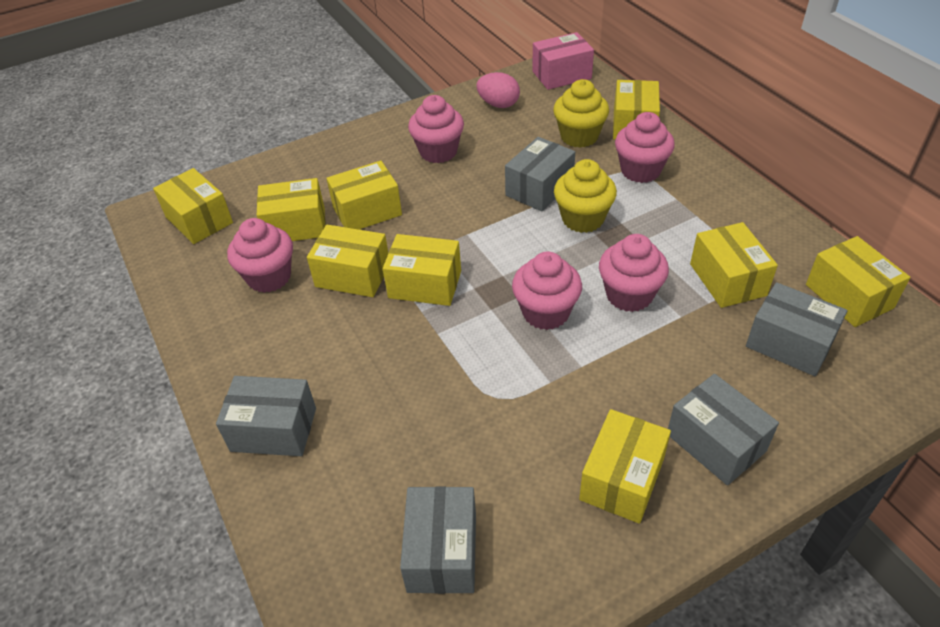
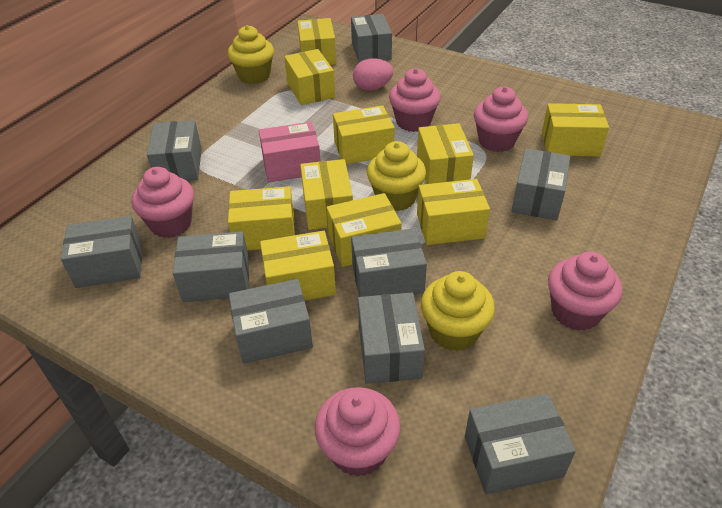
grey box: [216,376,316,456] [400,486,476,594] [505,137,575,211] [668,374,779,485] [746,282,847,376] = 5 -> [61,216,142,288] [147,120,202,181] [173,231,249,302] [229,279,313,364] [351,14,392,63] [351,228,427,297] [358,293,425,384] [465,394,576,494] [512,148,570,220] = 9
yellow box: [153,168,233,244] [257,178,325,241] [307,225,388,297] [326,161,402,230] [383,234,461,306] [579,409,671,524] [613,80,660,139] [690,222,778,308] [806,236,910,327] = 9 -> [228,186,295,251] [260,231,336,300] [284,49,335,105] [297,18,336,65] [300,159,353,230] [326,193,402,267] [333,105,395,164] [417,123,474,184] [417,179,490,245] [542,103,609,157] = 10
yellow cupcake: [553,79,609,148] [554,159,617,233] = 2 -> [228,25,274,84] [367,141,426,211] [421,271,495,351] = 3

